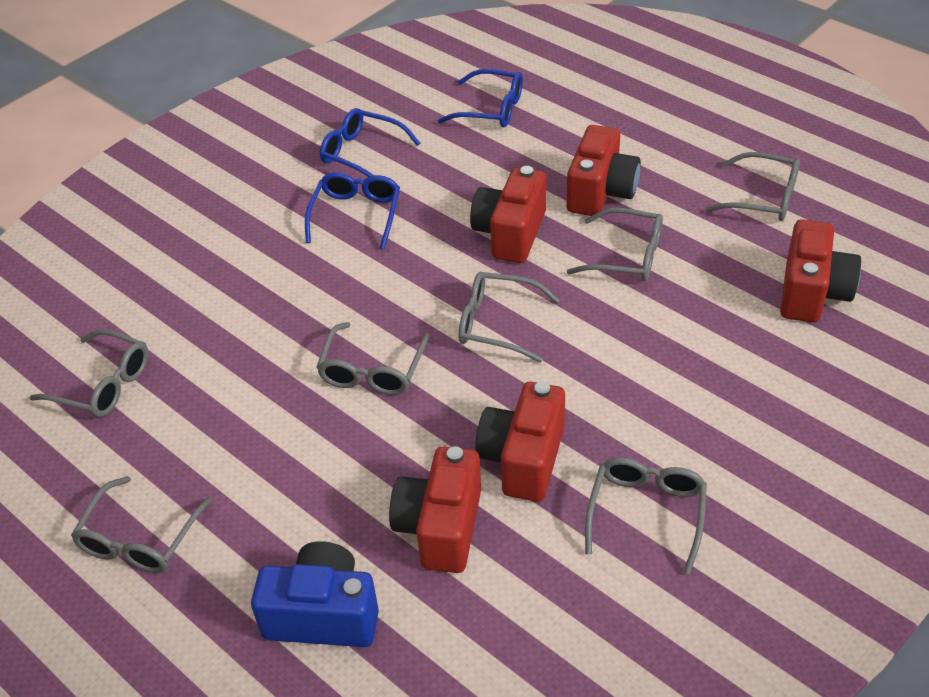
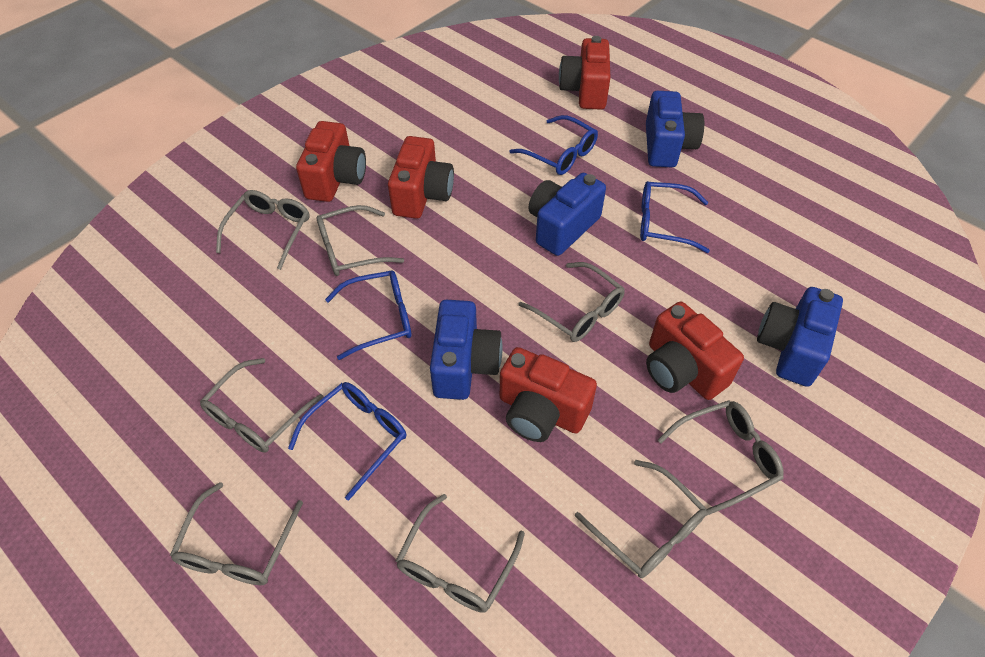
blue camera: [251,541,379,647] = 1 -> [430,300,503,400] [529,173,606,256] [646,91,704,167] [757,287,843,387] = 4
blue glasses: [305,172,400,250] [320,108,420,177] [438,69,523,127] = 3 -> [288,382,406,501] [325,271,412,360] [510,115,598,175] [640,181,710,253] = 4
grey glasses: [30,329,148,417] [71,476,212,573] [316,322,429,395] [459,272,560,363] [567,207,663,281] [585,457,707,574] [705,152,800,221] = 7 -> [170,482,303,585] [200,358,323,453] [216,190,310,270] [316,205,404,276] [396,494,525,613] [518,262,625,342] [575,460,707,578] [658,400,784,516] = 8

